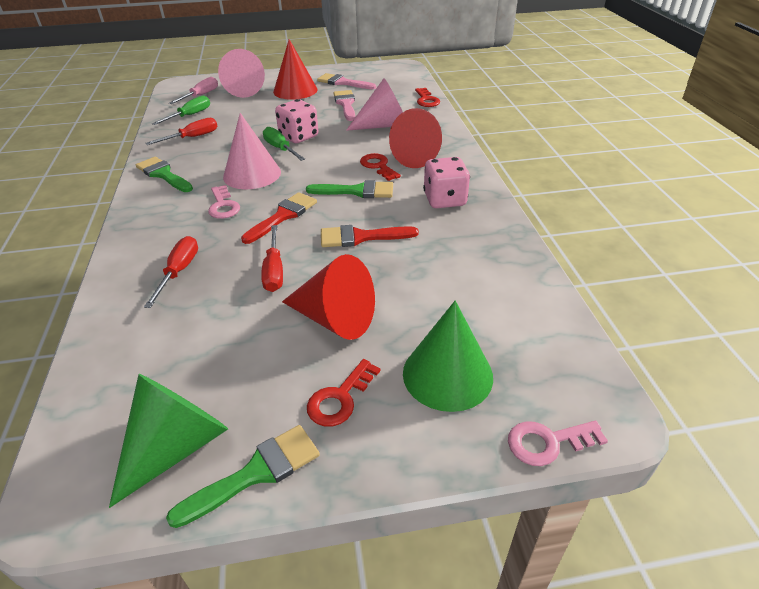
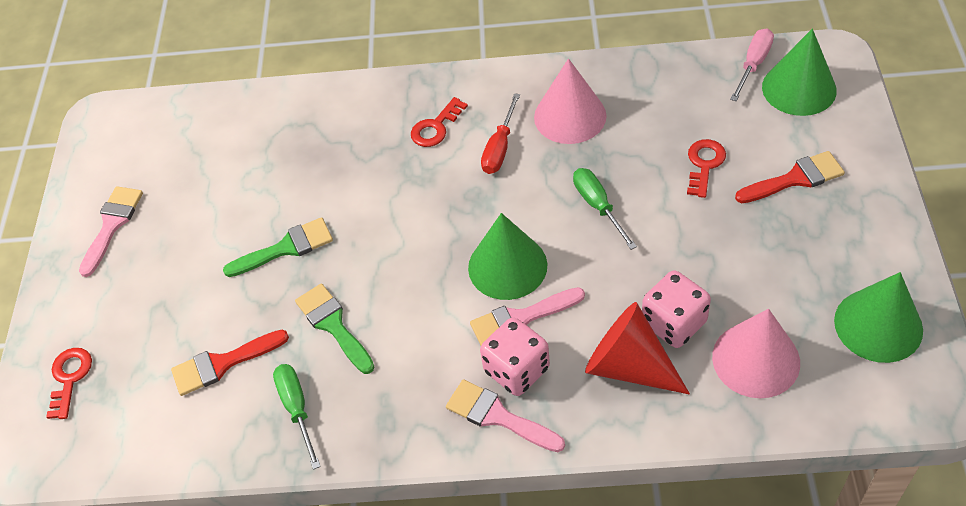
green brush: [136,157,193,192] [166,425,320,528] [306,180,393,198] = 3 -> [223,217,333,277] [295,283,374,374] = 2
green cone: [109,374,228,508] [403,301,493,412] = 2 -> [468,213,547,300] [762,29,837,116] [834,272,923,363] = 3
pink brush: [317,73,376,89] [333,90,355,121] = 2 -> [79,186,143,277] [446,379,565,452] [470,287,585,345] = 3
pink cone: [218,49,265,98] [223,113,281,189] [346,78,403,131] = 3 -> [534,58,607,144] [712,309,800,398] = 2
pink key: [208,185,240,219] [508,421,608,466] = 2 -> none = 0
red cone: [273,39,318,100] [282,254,375,340] [389,108,442,168] = 3 -> [585,302,690,395] = 1
red screwdriver: [144,236,198,308] [145,118,218,145] [261,225,283,292] = 3 -> [481,93,520,174] = 1

